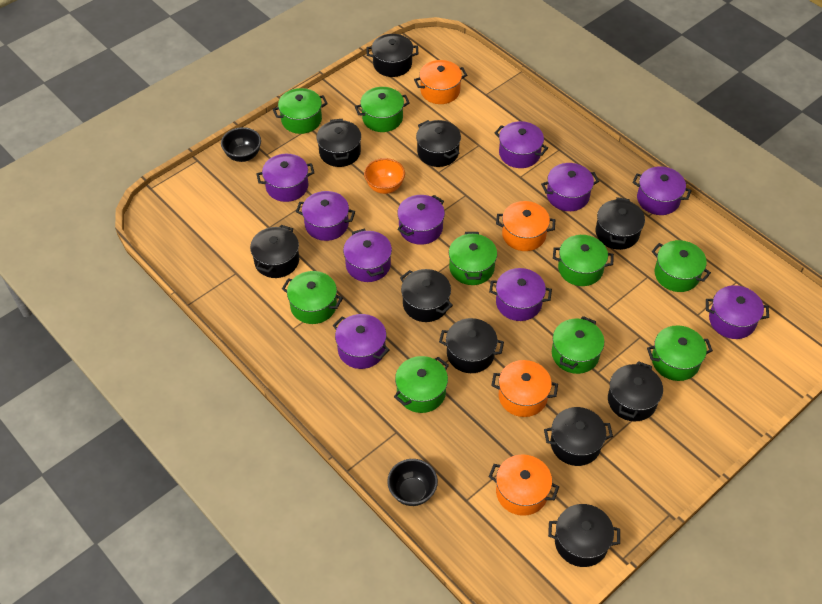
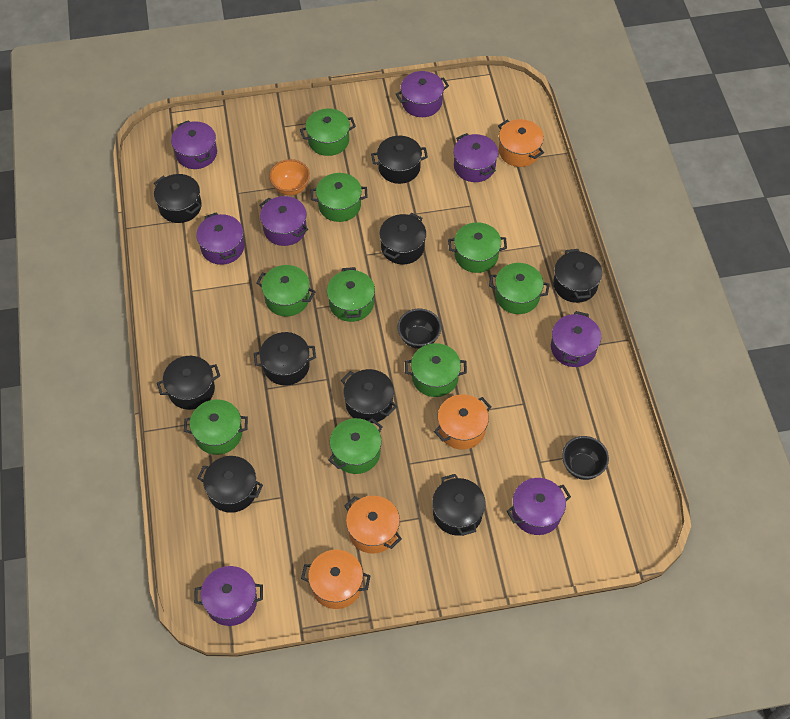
black pot: [250,225,299,278] [317,119,361,167] [367,34,418,77] [400,269,453,322] [416,120,461,167] [439,318,504,373] [544,407,613,466] [548,504,620,567] [596,197,645,250] [608,361,663,421] = 10 -> [154,174,202,223] [157,356,220,410] [198,456,263,513] [254,332,316,386] [341,369,397,423] [371,136,428,184] [379,213,426,264] [432,474,486,536] [553,249,602,303] = 9
purple pot: [256,154,314,202] [296,191,355,241] [333,314,389,369] [343,229,392,282] [397,195,445,245] [489,268,552,321] [495,121,548,168] [541,163,599,211] [633,166,692,215] [706,285,769,339] = 10 -> [171,120,217,169] [194,566,263,626] [196,212,244,265] [259,196,308,246] [396,71,449,117] [453,133,498,182] [507,478,571,535] [551,311,601,367] = 8

